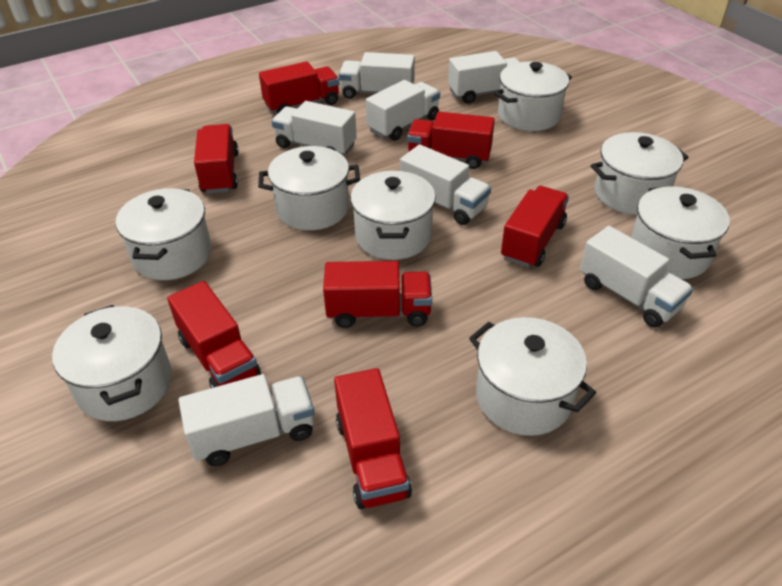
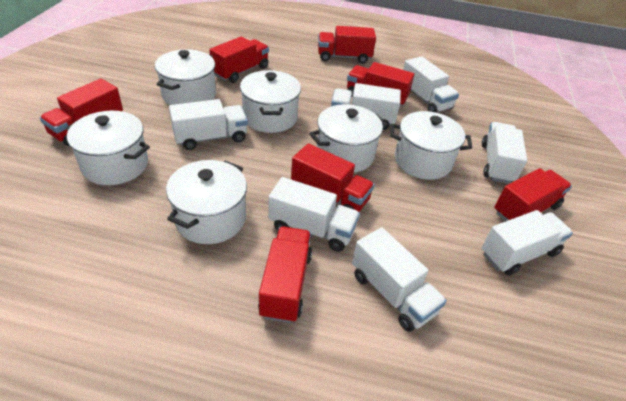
white pot: [52,305,172,421] [116,188,212,280] [258,146,360,230] [350,171,436,260] [469,317,596,436] [494,61,572,131] [591,132,689,215] [631,186,730,279] = 8 -> [66,111,150,185] [155,49,216,105] [166,160,247,244] [240,70,301,133] [309,104,388,173] [390,111,472,180] = 6

